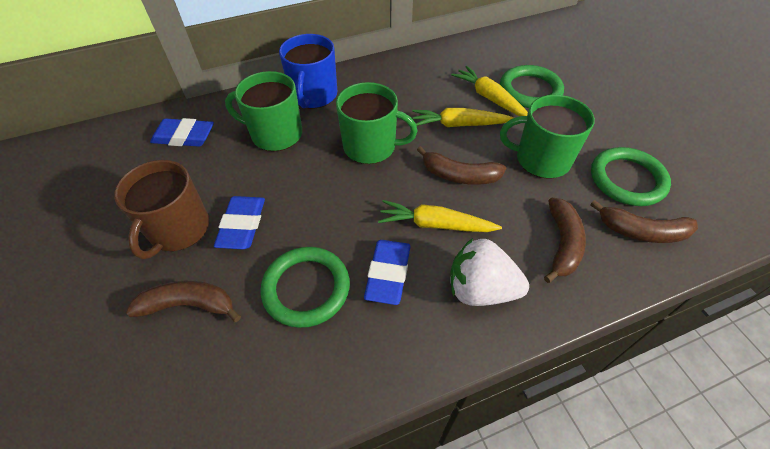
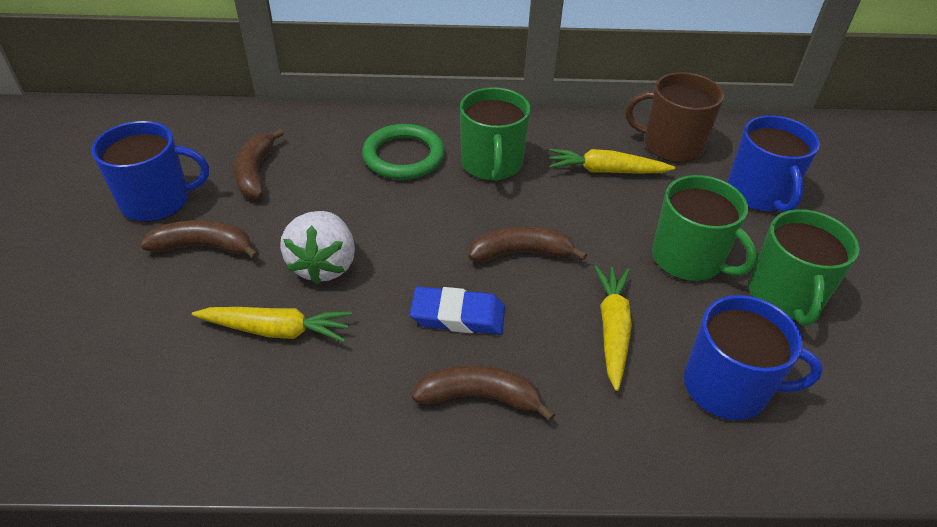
blue eraser: [150,118,214,147] [214,196,265,249] [364,240,411,305] = 3 -> [410,287,505,335] = 1
blue mug: [279,34,337,109] = 1 -> [91,121,209,222] [684,295,823,420] [727,115,820,212] = 3
green ring: [260,247,350,328] [500,65,564,108] [591,147,671,206] = 3 -> [362,124,445,180] = 1

